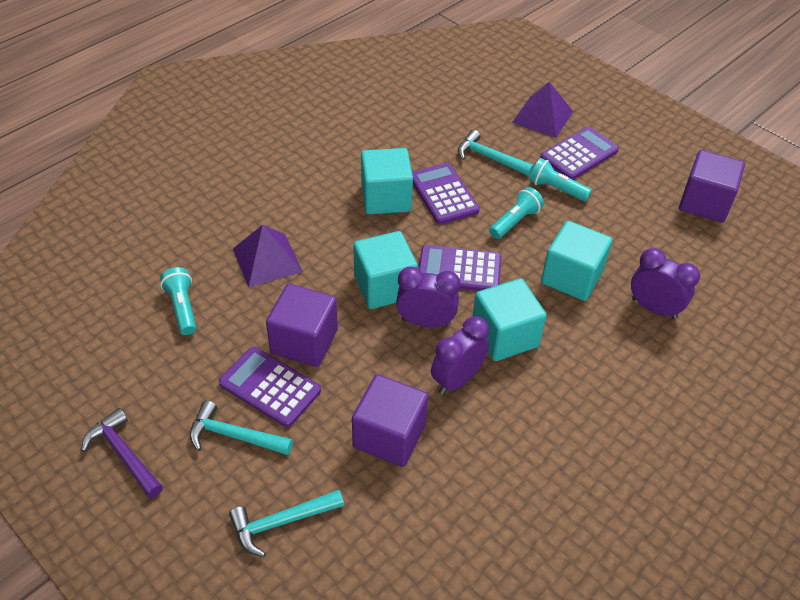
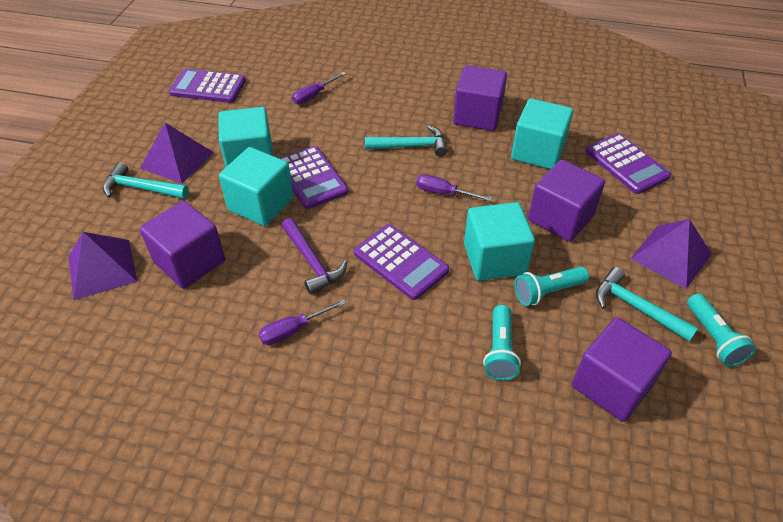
purple clock: [396,266,460,327] [431,316,489,395] [631,248,700,319] = 3 -> none = 0
purple cube: [266,284,338,367] [352,374,428,467] [679,150,745,222] = 3 -> [140,201,225,289] [453,65,507,131] [528,160,605,242] [572,317,672,422] = 4
purple pyramid: [233,225,303,287] [512,82,573,138] = 2 -> [68,232,137,300] [140,123,214,184] [630,219,712,289] = 3
purple screwdriver: none = 0 -> [258,299,346,345] [292,72,346,104] [416,174,492,201] = 3

